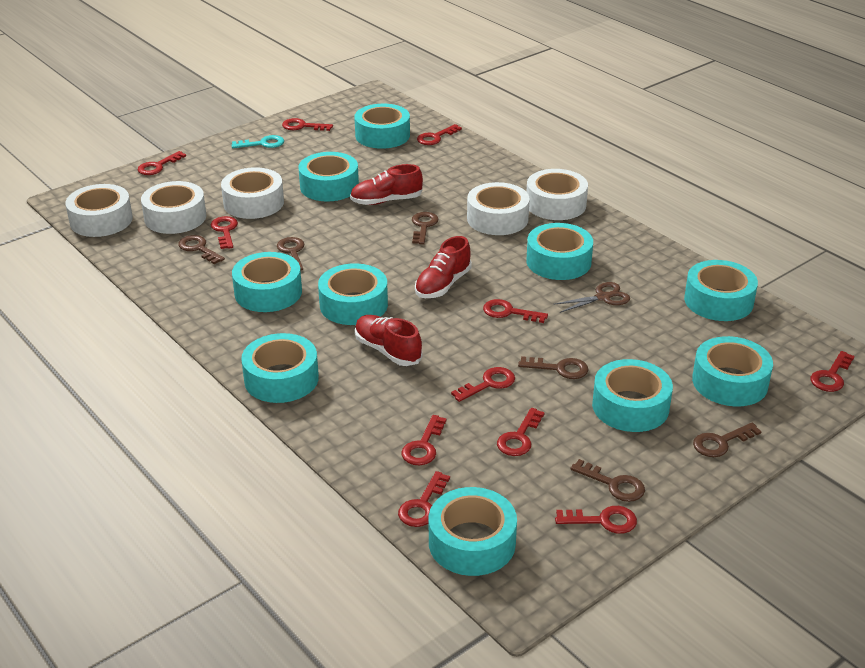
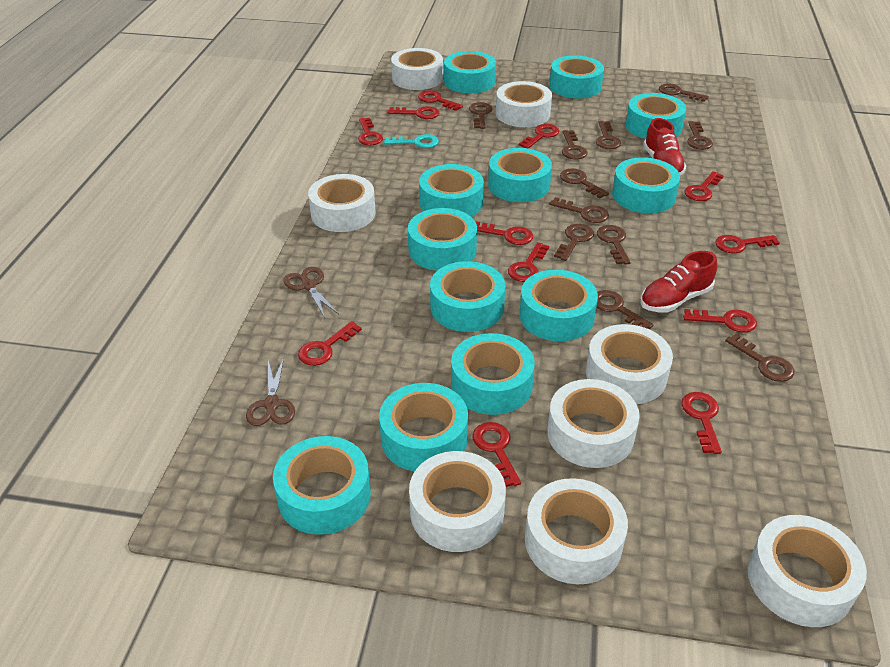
brown key: [178,235,225,264] [277,237,305,271] [412,212,439,244] [518,356,588,379] [570,459,645,502] [693,423,762,457] = 6 -> [469,102,492,129] [549,197,609,223] [554,224,594,261] [560,169,609,198] [562,130,588,160] [596,121,621,149] [596,290,653,329] [597,225,631,264] [659,83,709,102] [687,121,713,150] [725,334,794,382] = 11
brown scissors: [553,282,630,313] = 1 -> [246,358,295,426] [283,267,339,318] = 2
red key: [138,151,186,175] [211,216,238,249] [282,118,333,131] [398,471,450,527] [401,415,447,465] [417,124,462,145] [451,367,515,402] [483,299,548,323] [497,408,544,456] [555,506,637,534] [810,351,855,392] = 11 -> [298,321,362,366] [358,118,383,146] [387,106,439,119] [418,90,463,111] [472,422,521,487] [476,222,533,245] [508,242,549,282] [519,124,559,148] [681,392,722,454] [683,309,757,333] [685,171,724,201] [715,235,780,254] = 12
red shoe: [350,164,423,205] [355,315,423,366] [415,236,472,298] = 3 -> [640,251,717,312] [643,118,686,176] = 2
turquoise tape: [232,252,302,312] [241,333,319,403] [299,152,359,202] [318,263,388,325] [354,104,410,149] [429,487,517,576] [526,223,593,280] [592,359,673,432] [684,260,758,321] [692,336,773,406] = 10 -> [273,436,371,535] [379,383,468,472] [408,208,477,271] [419,164,484,217] [430,261,505,332] [444,51,496,93] [451,333,535,415] [488,148,552,202] [519,270,598,341] [550,55,604,98] [612,157,680,213] [626,93,686,139] = 12
white tape: [65,184,133,237] [141,181,207,234] [221,167,284,219] [467,182,530,235] [527,169,588,220] = 5 -> [308,174,376,232] [391,48,443,90] [409,451,506,552] [496,81,552,127] [525,478,628,584] [547,379,640,468] [586,324,673,404] [748,515,867,627] = 8

